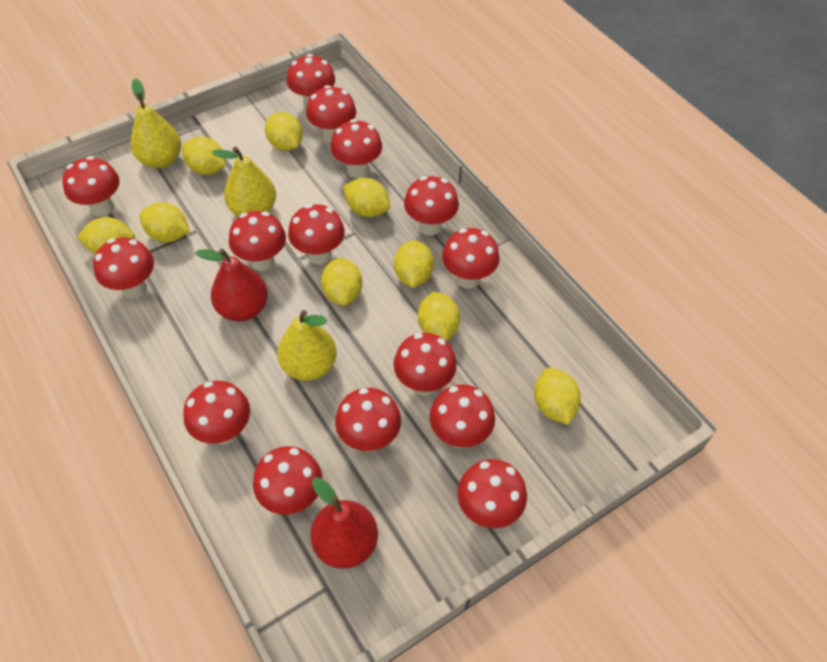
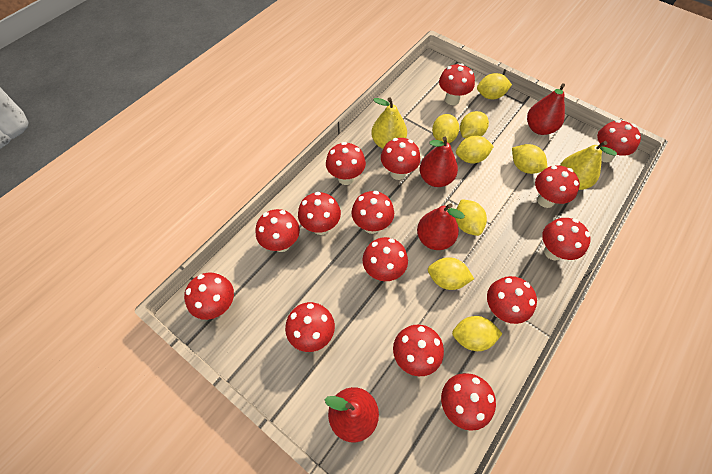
red pear: [195,249,268,322] [310,477,378,569] = 2 -> [324,387,379,442] [417,203,465,250] [420,137,458,187] [527,83,565,135] = 4
yellow lemon: [77,217,135,254] [140,203,190,243] [182,137,226,175] [265,112,303,151] [321,258,362,306] [343,178,390,217] [394,240,434,288] [418,292,460,341] [534,368,581,425] = 9 -> [428,257,474,290] [432,114,459,143] [452,316,503,351] [455,199,487,236] [456,135,494,164] [460,111,489,138] [477,73,512,99] [512,144,547,174] = 8
yellow pear: [131,78,181,168] [212,147,276,216] [277,310,337,381] = 3 -> [371,97,407,149] [560,141,617,190] = 2

